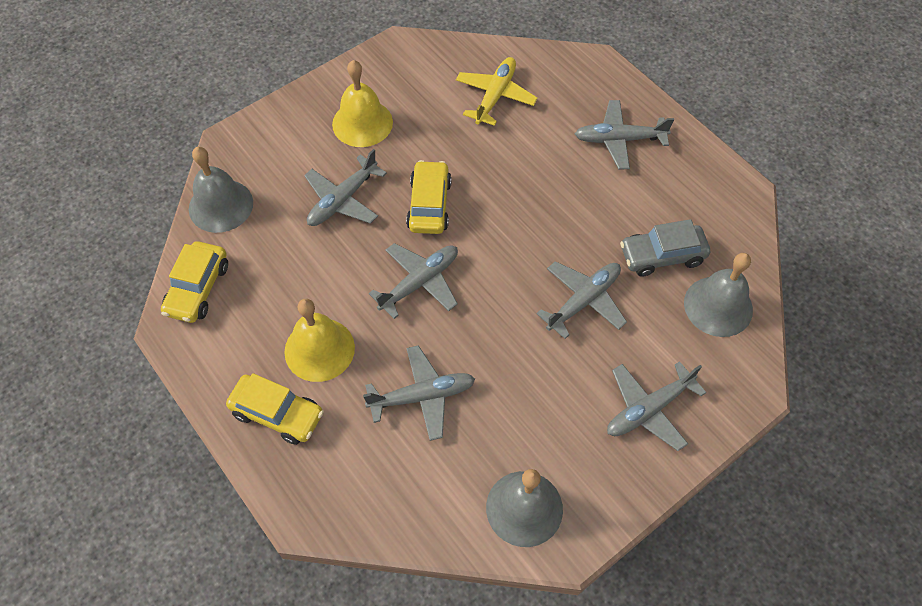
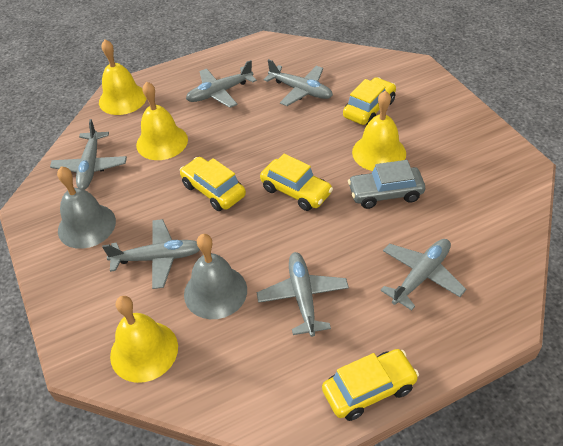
grey bell: [189,147,253,233] [486,469,563,547] [684,253,753,337] = 3 -> [57,166,116,249] [184,234,247,319] = 2
yellow bell: [284,299,355,382] [332,60,393,147] = 2 -> [99,39,147,115] [110,296,178,383] [136,82,188,160] [352,91,406,171] = 4
yellow car: [161,241,228,323] [226,373,324,445] [406,160,452,234] = 3 -> [180,157,246,211] [260,154,333,211] [322,349,419,421] [343,77,396,125] = 4
yellow plane: [456,57,538,126] = 1 -> none = 0

